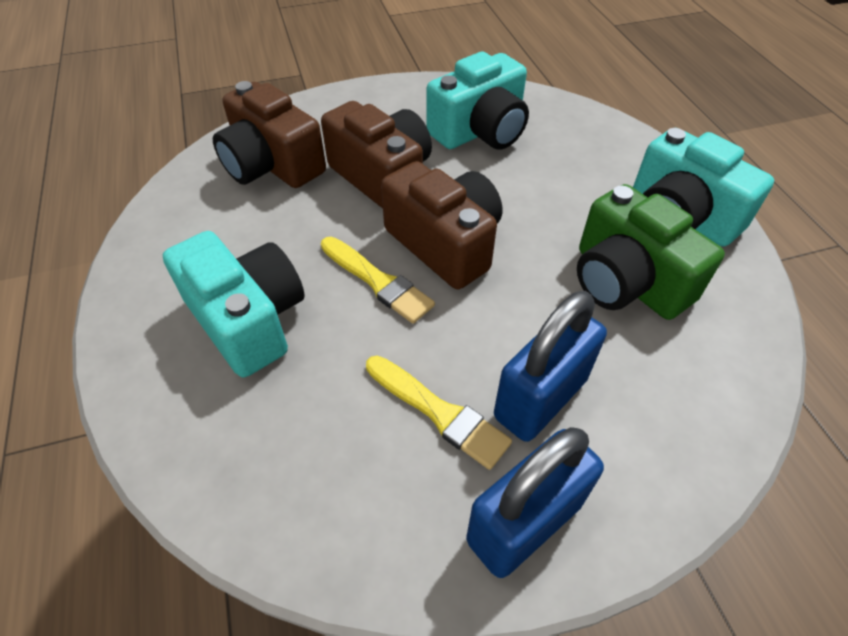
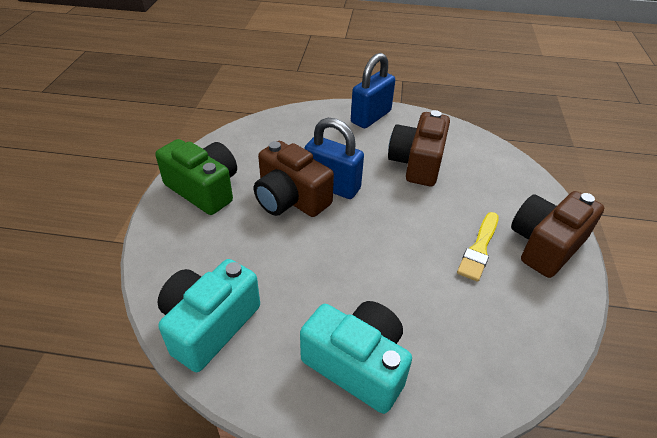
turquoise camera: [163,231,305,377] [426,52,529,149] [633,128,774,246] = 3 -> [158,259,260,372] [300,301,412,414] = 2
yellow brush: [321,237,435,324] [366,355,512,470] = 2 -> [457,212,498,282] = 1

